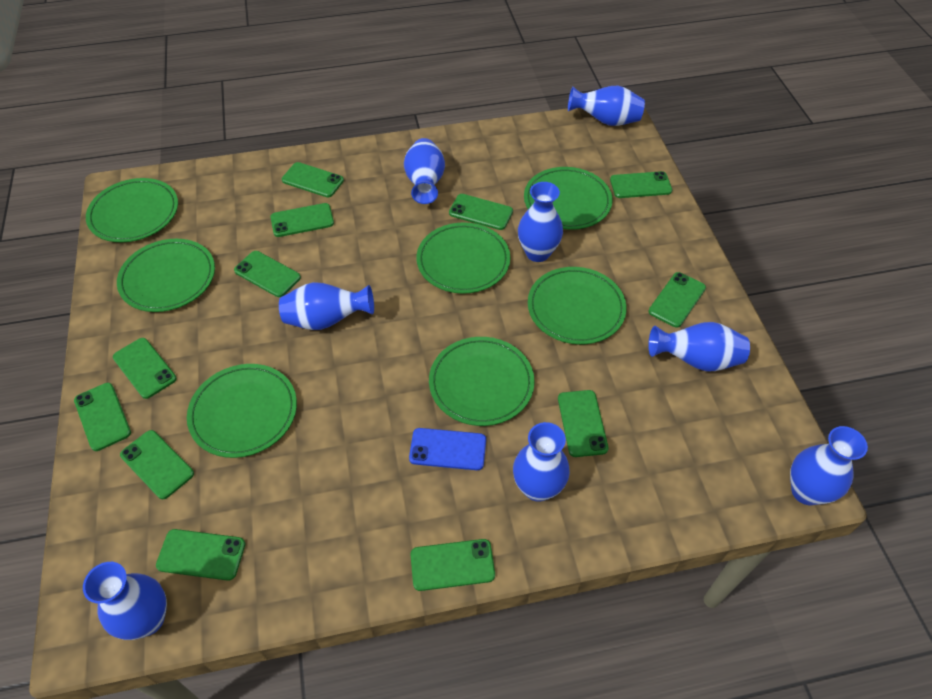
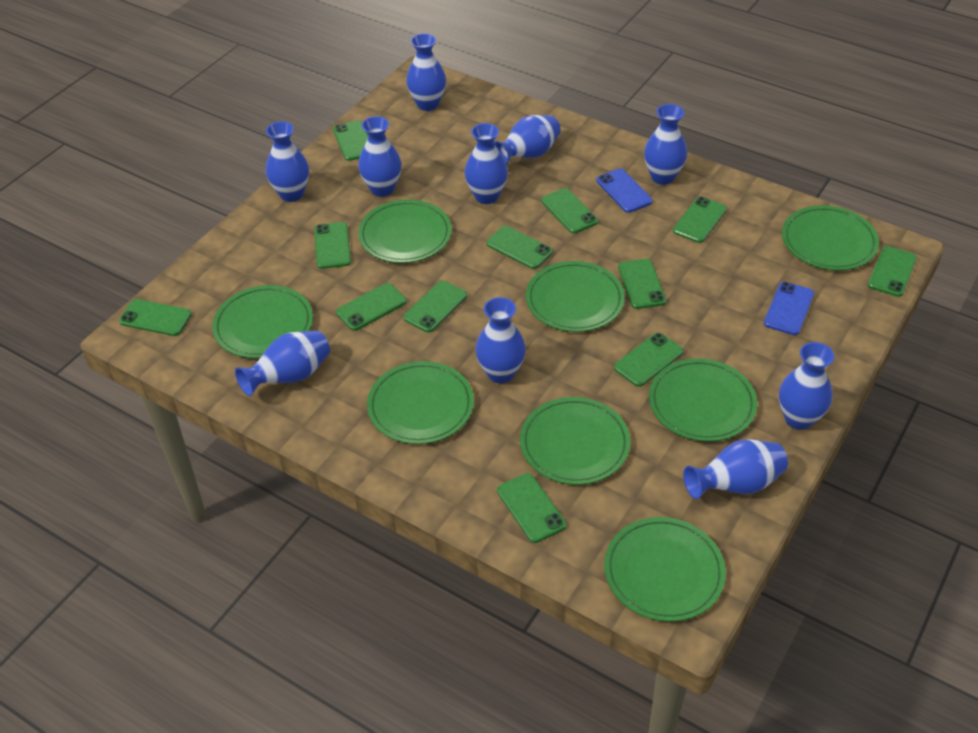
blue phone: [409,428,486,470] = 1 -> [596,169,653,213] [764,282,814,335] = 2
blue vase: [83,562,167,640] [279,282,374,330] [404,138,445,204] [513,422,570,502] [518,182,563,262] [568,86,645,126] [648,322,750,372] [790,426,868,505] = 8 -> [235,331,330,396] [266,121,309,202] [358,116,401,197] [406,33,446,111] [464,123,508,204] [475,297,526,383] [494,115,561,165] [644,104,687,185] [683,439,788,499] [779,342,834,430] = 10
green plate: [86,178,178,242] [117,239,215,312] [187,364,297,458] [417,222,510,294] [429,337,534,426] [524,167,612,230] [528,267,626,345] = 7 -> [212,285,313,358] [358,199,452,263] [367,361,474,444] [520,397,630,485] [526,261,625,332] [604,517,726,622] [649,358,757,442] [782,205,879,270] = 8

